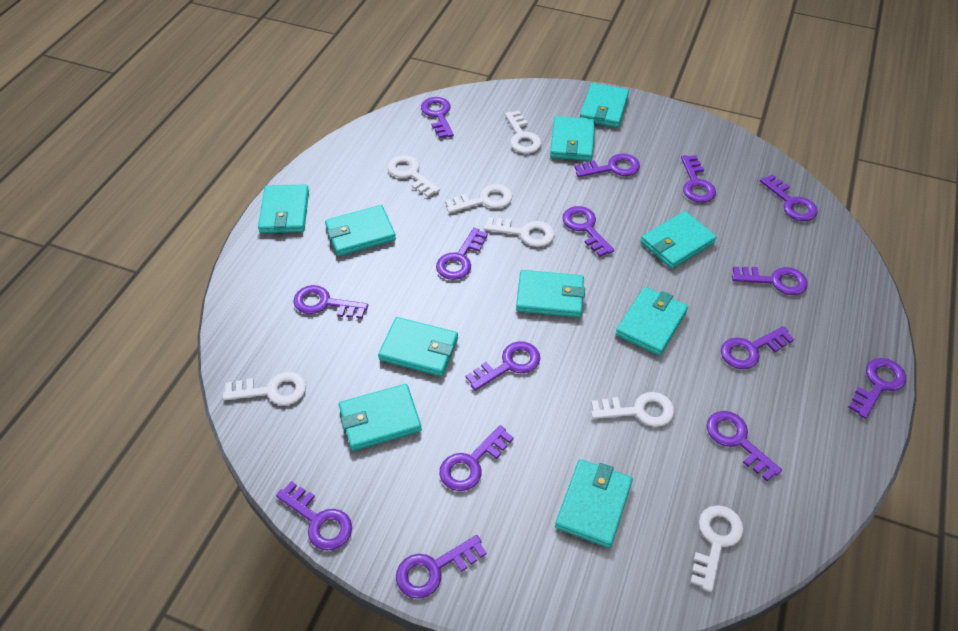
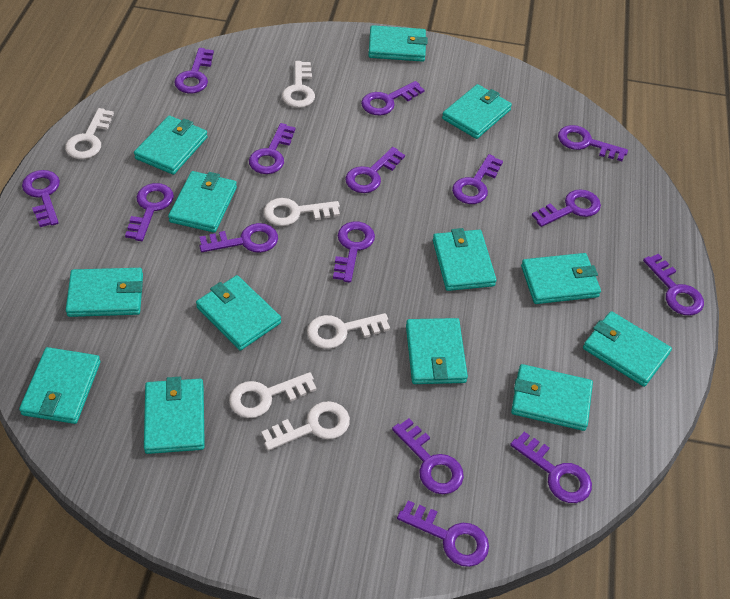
turquoise wallet: [258,184,309,233] [325,205,396,256] [339,384,422,451] [378,317,458,376] [516,270,585,317] [550,116,595,161] [555,459,633,548] [580,83,629,128] [616,287,688,356] [641,211,717,269] = 10 -> [19,347,101,424] [66,268,143,317] [134,116,208,175] [144,377,205,454] [168,171,237,233] [196,275,281,350] [368,25,427,62] [406,318,468,384] [433,228,497,291] [442,84,512,139] [511,364,593,431] [521,253,601,304] [583,311,672,387] = 13
white key: [223,372,306,405] [388,155,440,197] [445,184,513,213] [484,217,554,247] [505,111,541,154] [591,392,674,427] [690,505,744,592] = 7 -> [65,108,114,159] [229,372,317,418] [261,401,350,451] [264,198,340,226] [282,61,315,108] [307,313,390,349] = 6

